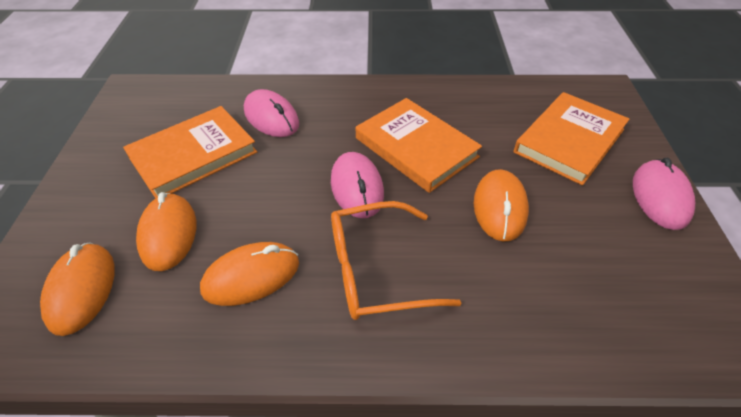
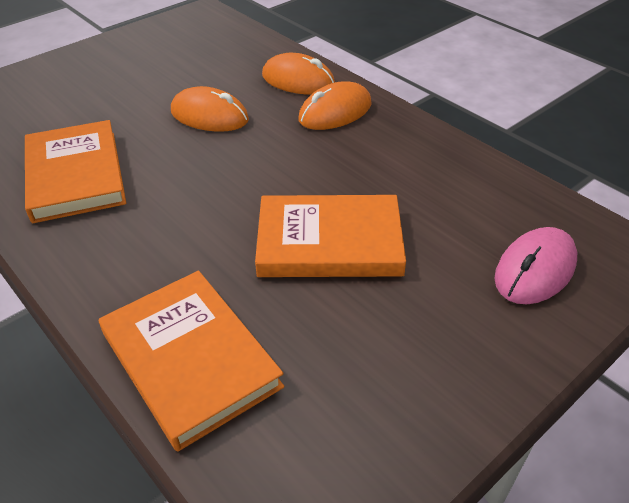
orange glasses: [331,201,461,320] = 1 -> none = 0
orange mouse: [40,243,115,336] [136,192,196,271] [200,242,299,306] [474,169,529,242] = 4 -> [171,86,249,132] [262,53,335,95] [298,81,372,130] = 3
pink mouse: [244,89,299,137] [331,152,384,218] [633,158,695,230] = 3 -> [494,227,577,304] = 1

